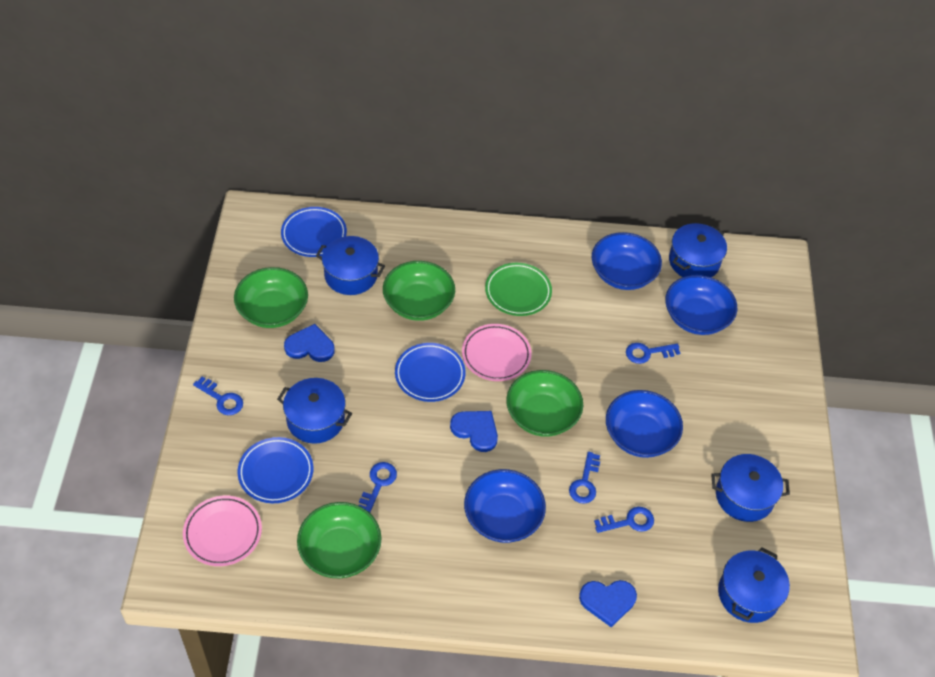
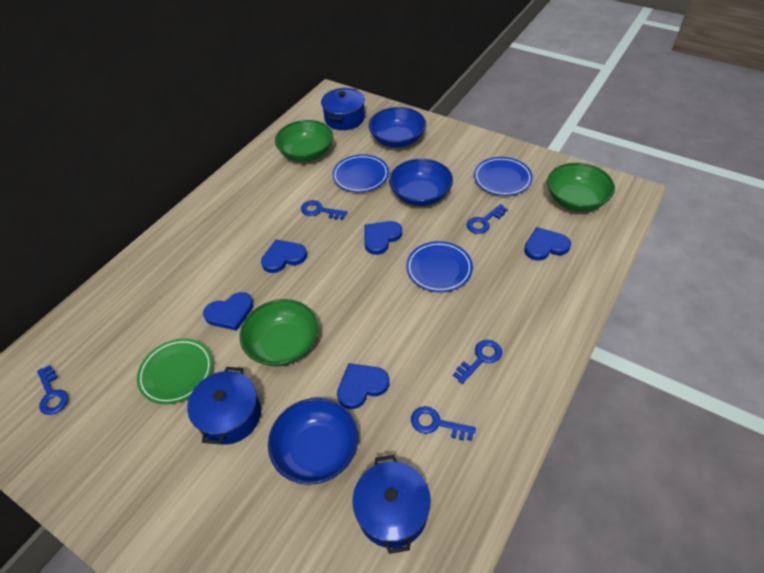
blue bowl: [464,469,546,543] [592,232,662,290] [606,390,683,458] [665,275,737,335] = 4 -> [268,398,358,485] [368,107,426,148] [389,159,453,206] = 3
blue heart: [284,324,335,362] [450,411,498,452] [579,580,637,627] = 3 -> [203,292,254,331] [261,239,307,273] [337,363,390,409] [364,221,402,255] [524,227,571,261] = 5
blue pot: [277,378,352,444] [316,236,385,295] [669,223,727,278] [711,454,790,522] [718,547,790,623] = 5 -> [187,367,261,445] [321,88,365,130] [353,455,431,554] = 3
green bowl: [234,267,308,328] [297,502,381,578] [383,261,455,321] [506,370,583,437] = 4 -> [240,299,319,366] [275,120,333,162] [547,163,615,212] = 3
pink plate: [183,496,262,566] [462,324,532,381] = 2 -> none = 0

